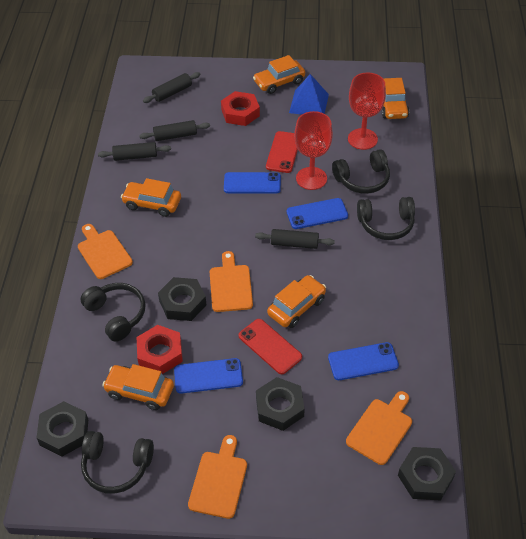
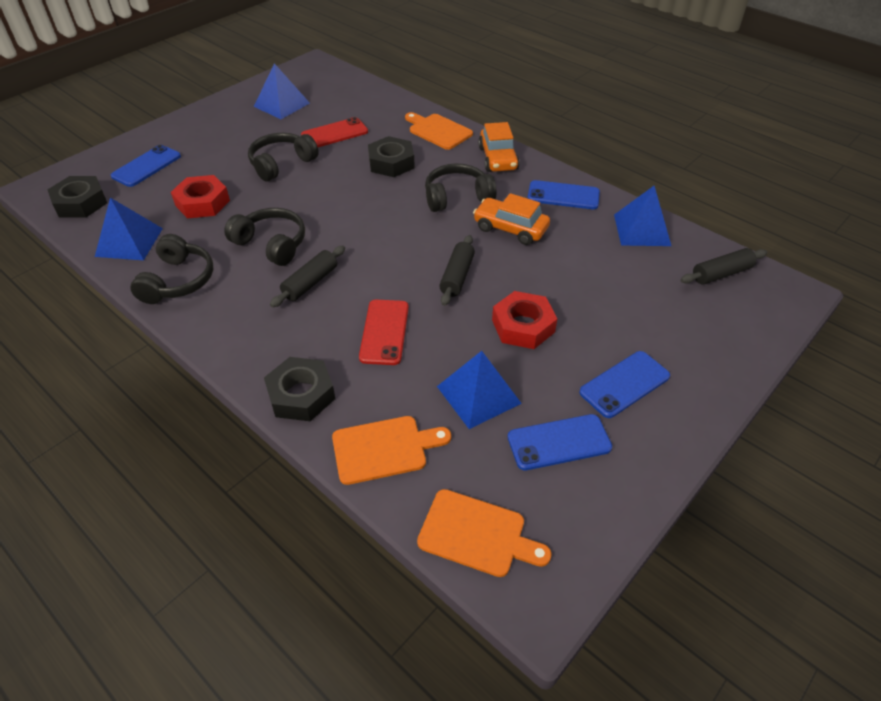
black nut: [37,401,88,457] [158,277,206,321] [256,377,305,431] [398,447,456,501] = 4 -> [47,176,107,217] [264,357,335,421] [368,136,415,177] = 3
black rolling pin: [98,142,171,161] [139,120,210,141] [143,72,200,103] [255,229,335,249] = 4 -> [270,245,345,308] [439,235,475,306] [680,248,767,285] = 3
blue pyramid: [289,74,329,115] = 1 -> [95,198,163,260] [254,63,310,119] [437,351,522,429] [614,186,671,246] = 4
orange car: [102,364,174,410] [121,178,181,217] [253,55,305,94] [267,275,326,328] [382,78,409,119] = 5 -> [473,193,550,245] [478,122,520,172] = 2
orange cutting board: [78,224,133,279] [188,435,247,519] [210,251,253,312] [346,391,412,465] = 4 -> [332,416,451,485] [405,112,473,150] [417,489,551,577] = 3
red goblet: [294,111,333,190] [348,72,386,150] = 2 -> none = 0

